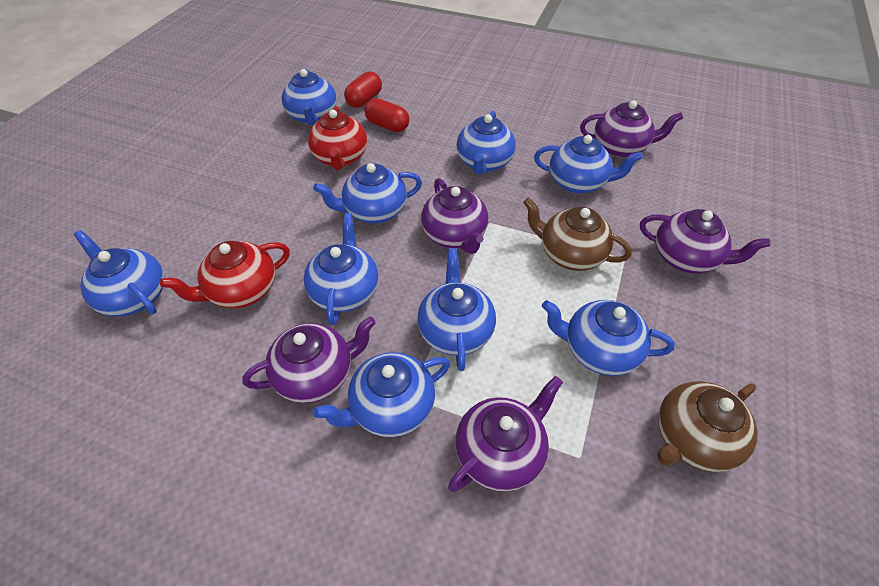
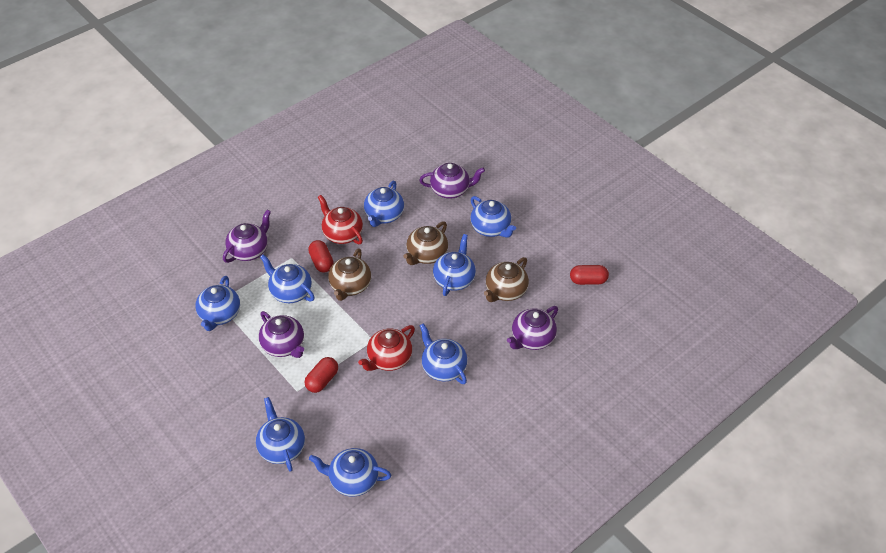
blue teapot: [74,230,165,317] [281,69,337,125] [303,213,379,325] [313,163,422,223] [313,352,450,437] [417,248,496,371] [456,111,516,175] [534,135,643,194] [542,300,675,376] = 9 -> [195,276,240,331] [256,397,305,472] [260,254,315,303] [309,448,391,497] [364,181,404,227] [419,323,467,384] [433,234,476,296] [470,196,516,238] = 8
brown teapot: [523,197,632,271] [657,381,758,472] = 2 -> [328,249,371,301] [403,221,448,265] [484,257,529,302] = 3
purple teapot: [242,317,376,403] [421,178,488,254] [448,376,563,492] [580,100,683,158] [640,209,771,274] = 5 -> [223,210,271,263] [259,311,304,358] [419,163,485,199] [507,306,558,350] = 4
red capsule: [344,72,382,108] [365,98,409,132] = 2 -> [304,357,338,393] [308,240,334,272] [570,265,609,285] = 3

